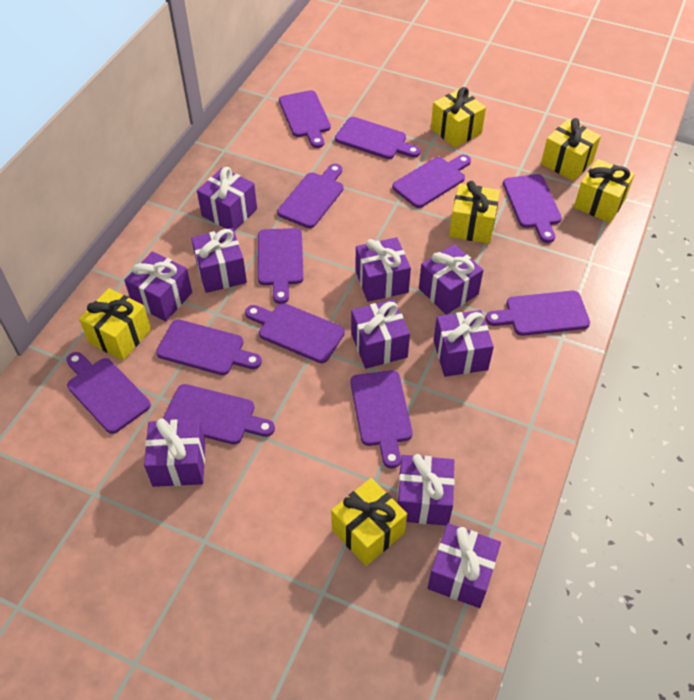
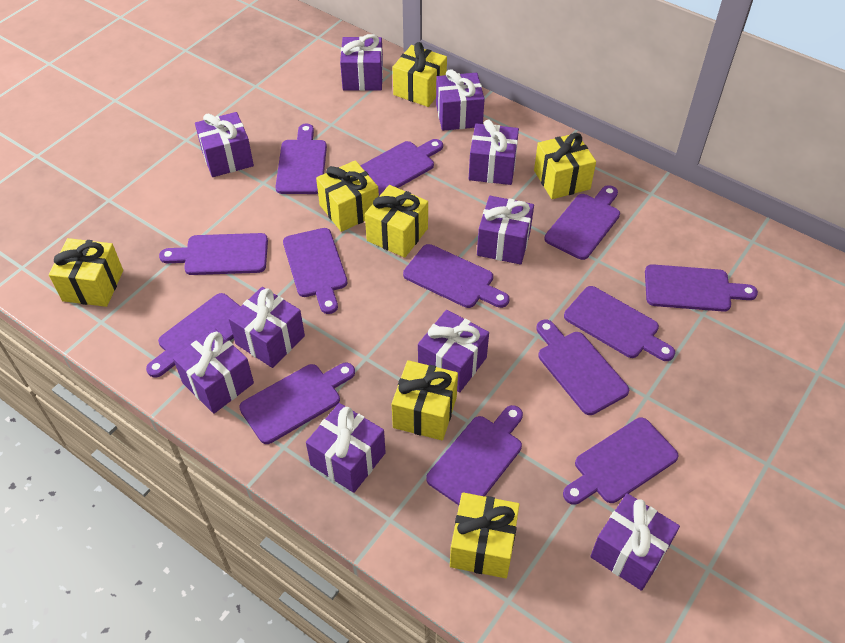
purple cutting board: [66,352,151,434] [156,319,262,375] [163,384,275,444] [245,303,345,363] [258,228,304,304] [277,164,344,228] [279,90,331,148] [335,117,421,159] [350,370,413,468] [392,154,471,208] [485,291,590,336] [503,174,562,243] = 12 -> [146,293,241,378] [159,233,268,275] [239,363,355,444] [275,123,327,194] [283,228,347,314] [360,139,443,196] [403,244,509,308] [426,405,523,505] [536,319,629,415] [544,185,620,260] [563,418,679,505] [564,286,675,361] [645,264,758,312] = 13
yellow gift: [79,288,151,361] [331,478,407,566] [431,87,486,148] [449,181,500,244] [541,118,601,181] [574,159,635,223] = 6 -> [49,238,123,307] [316,160,379,232] [365,185,428,258] [392,360,458,441] [393,42,447,107] [450,492,520,578] [534,133,596,199] = 7

